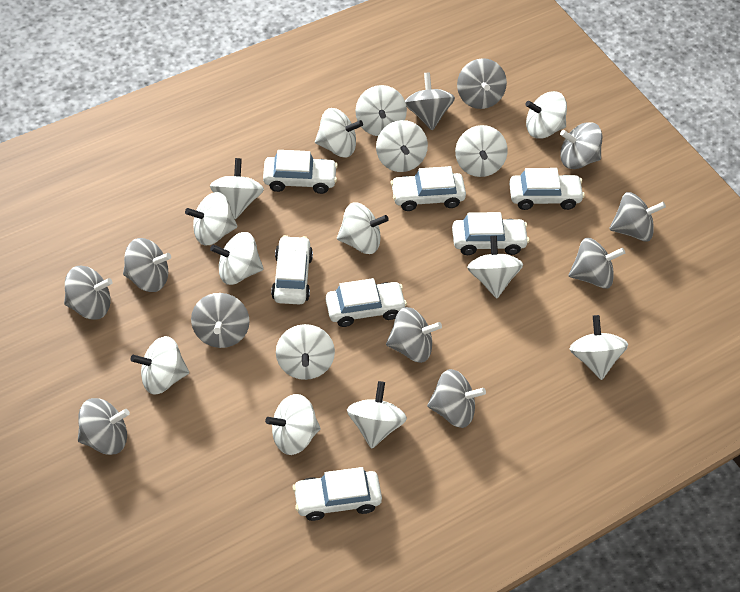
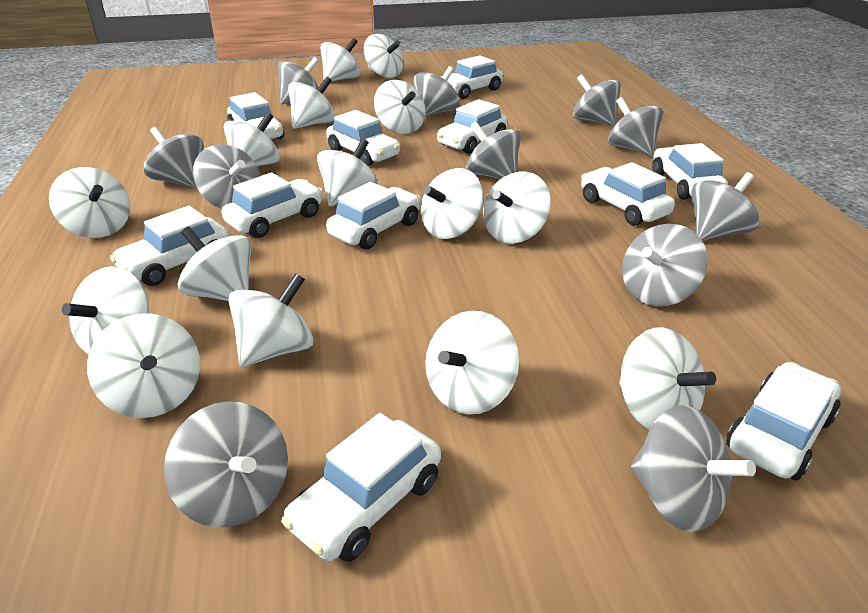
white car: [263,150,338,194] [271,235,313,304] [293,467,382,521] [326,278,407,327] [391,166,466,211] [452,212,529,255] [509,168,585,210] = 7 -> [110,206,229,286] [222,173,323,238] [227,92,284,139] [281,413,441,562] [326,110,400,166] [326,182,421,249] [437,99,507,154] [441,55,503,99] [581,162,675,226] [652,143,728,200] [726,362,841,481] = 11

